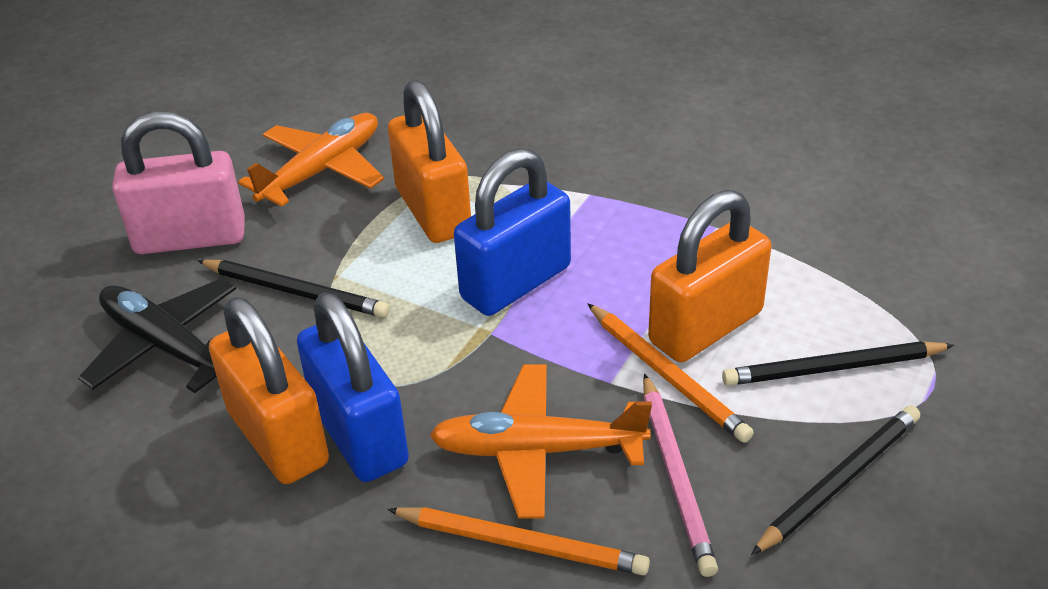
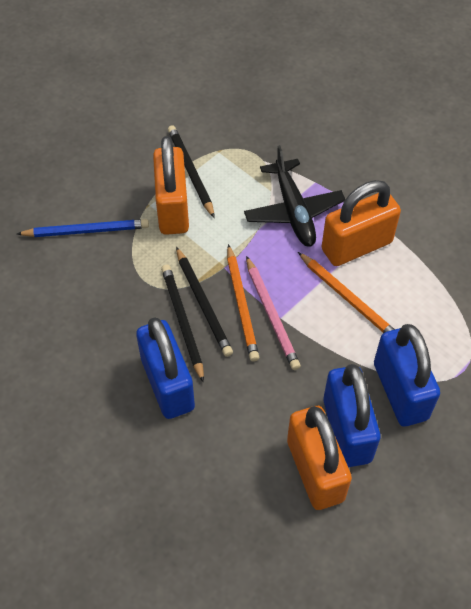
blue padlock: [297,292,409,482] [454,148,571,316] = 2 -> [136,317,195,419] [323,364,381,467] [374,324,440,426] = 3
blue pencil: none = 0 -> [17,219,149,237] = 1
orange plane: [238,113,384,207] [430,364,652,519] = 2 -> none = 0
pink padlock: [112,111,245,254] = 1 -> none = 0

